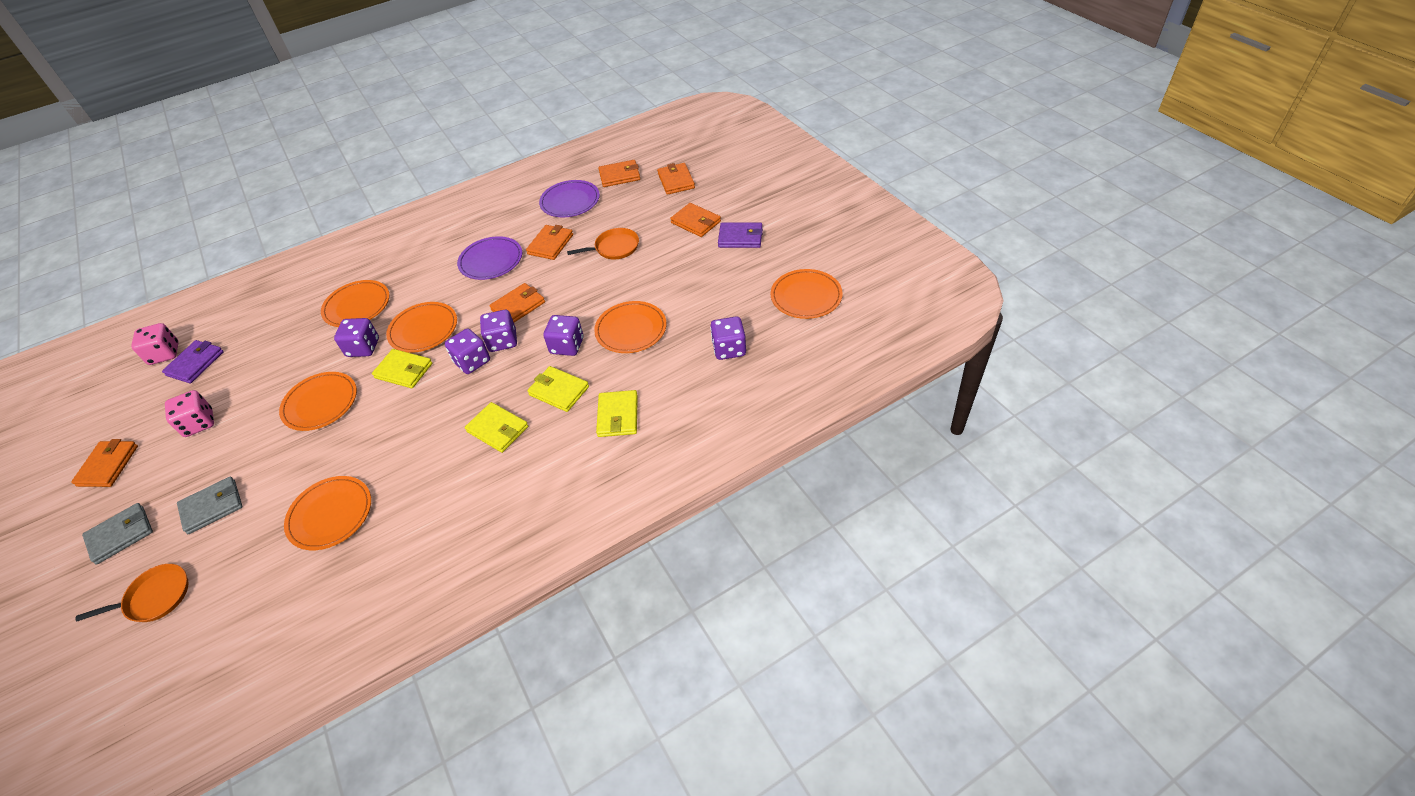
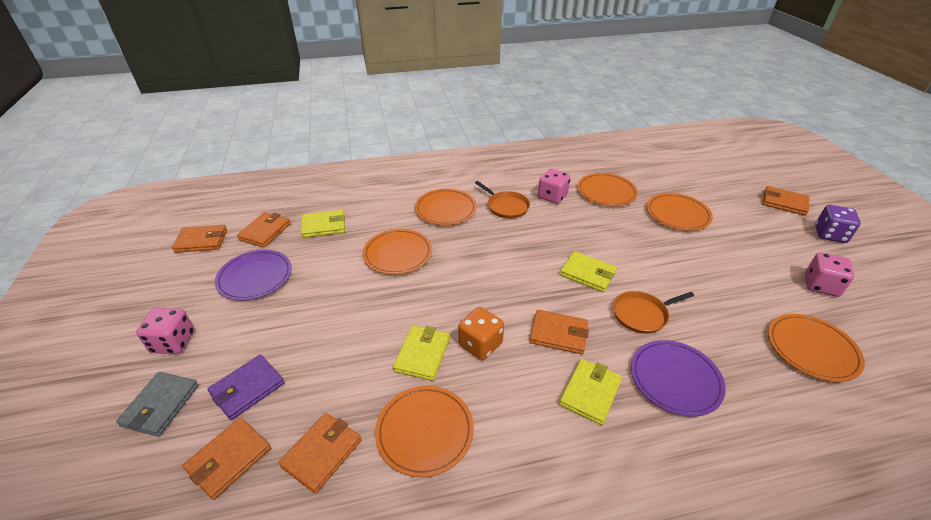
grey wallet: [82,503,153,565] [177,477,243,534] = 2 -> [116,372,199,437] = 1
orange dice: none = 0 -> [458,307,504,360] = 1
pink dice: [131,323,179,365] [165,390,214,437] = 2 -> [136,308,194,354] [538,169,571,204] [805,252,855,297] = 3
purple dice: [334,318,379,357] [445,328,490,374] [480,310,517,352] [543,315,583,356] [710,316,746,360] = 5 -> [815,205,861,243] = 1
purple wallet: [162,340,224,383] [718,223,763,248] = 2 -> [207,355,285,420] = 1

